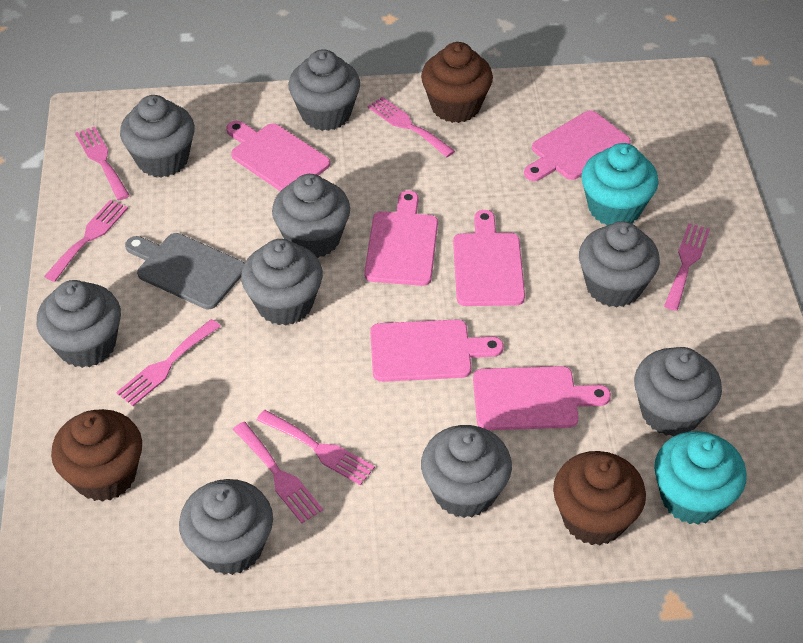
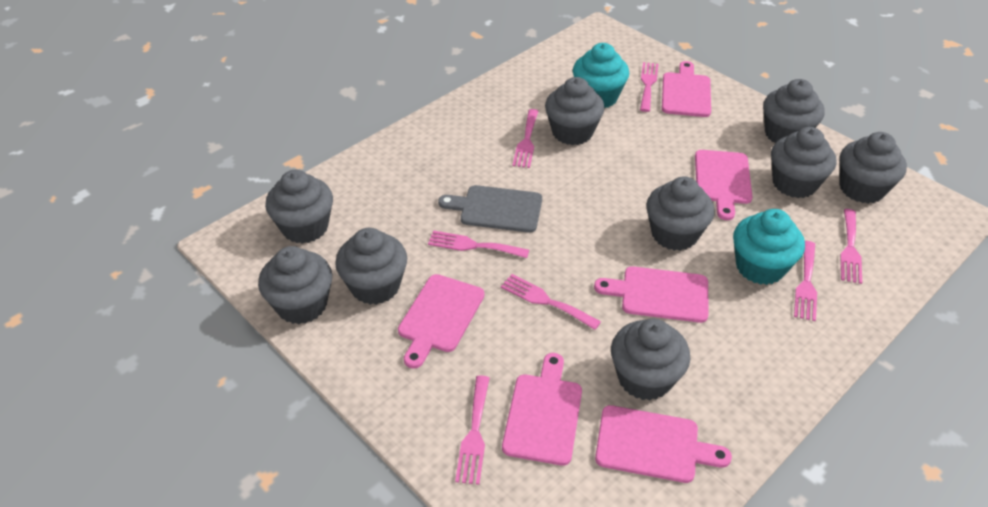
brown cupcake: [51,409,142,502] [421,42,493,123] [553,451,646,545] = 3 -> none = 0

